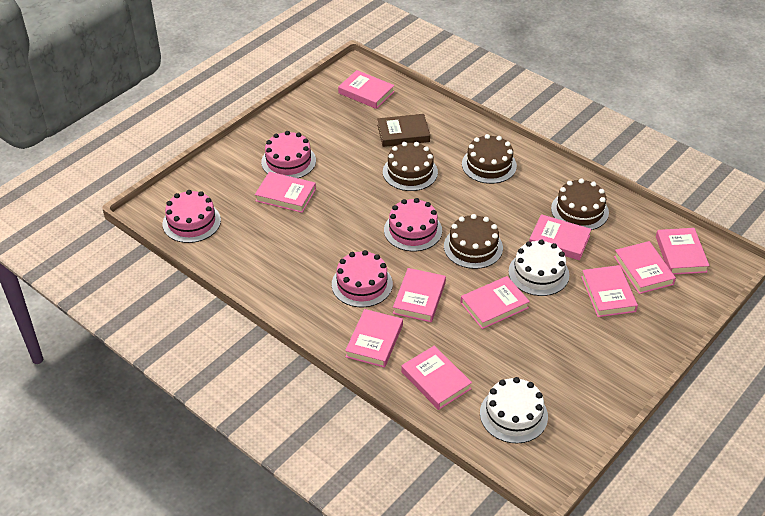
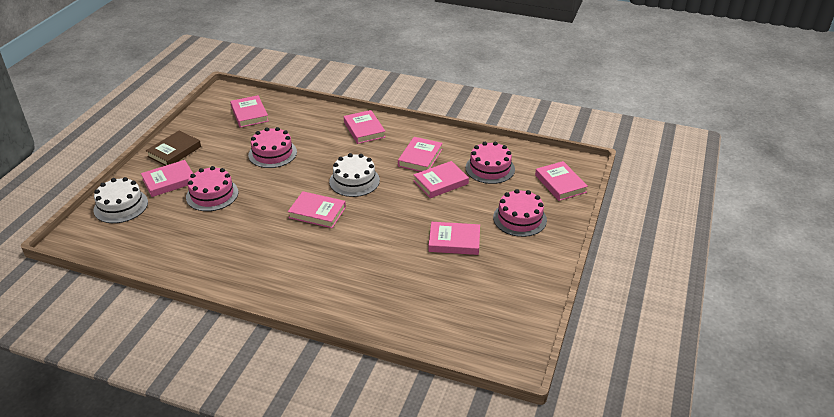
brown cake: [383,142,438,191] [444,214,503,269] [462,134,517,184] [551,179,609,230] = 4 -> none = 0
pink book: [255,172,316,213] [338,70,395,109] [345,309,403,368] [393,268,446,322] [401,346,472,410] [461,276,530,329] [529,214,591,260] [581,265,638,317] [614,241,676,294] [656,228,710,275] = 10 -> [141,160,193,197] [230,95,269,128] [288,191,346,228] [344,110,385,144] [398,137,443,172] [413,161,469,198] [428,222,480,255] [535,161,588,201] = 8

